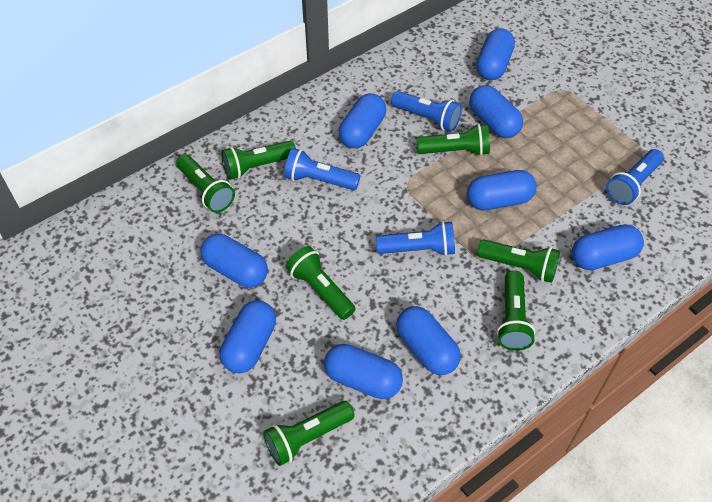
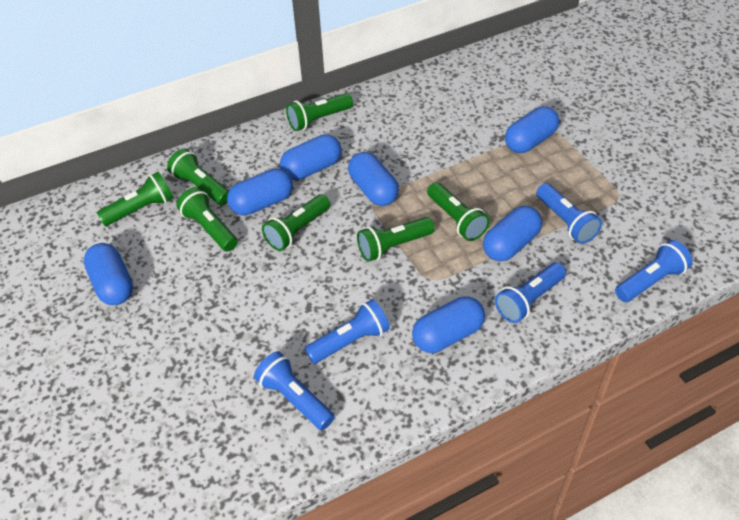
blue capsule: [200,234,268,288] [220,300,276,373] [324,344,403,399] [339,93,386,148] [396,306,461,375] [467,170,537,210] [469,85,523,138] [476,28,515,80] [572,224,644,270] = 9 -> [84,243,133,305] [227,168,293,216] [280,134,342,180] [348,152,399,206] [412,296,485,353] [483,206,542,261] [505,106,559,153] = 7
blue flashlight: [284,148,360,190] [376,221,455,256] [391,91,462,132] [606,149,664,205] = 4 -> [254,351,335,430] [305,299,390,364] [495,263,566,323] [536,183,602,244] [615,240,693,302] = 5

